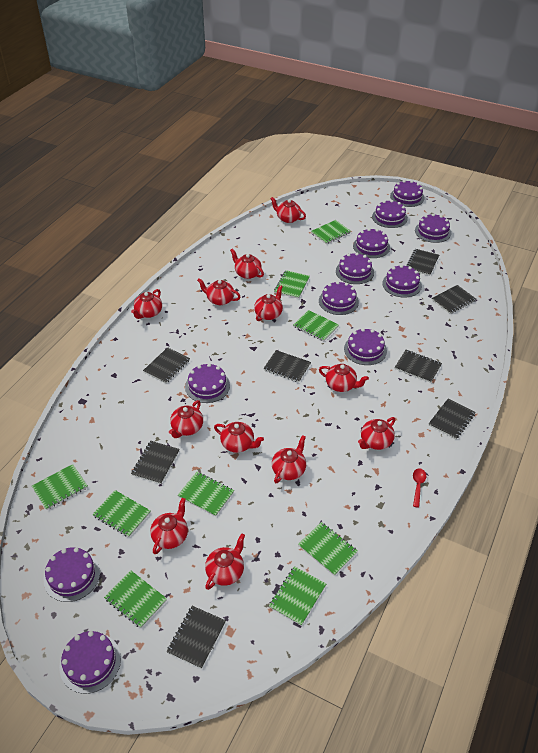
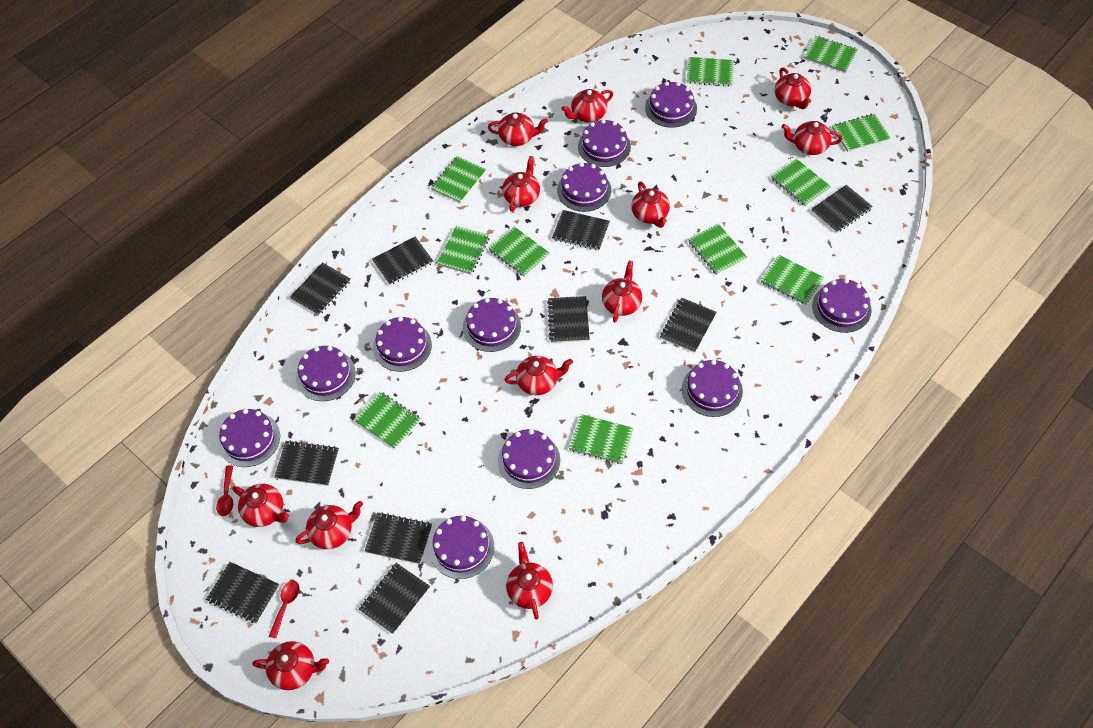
black notebook: [131,441,180,484] [143,347,190,383] [166,606,226,669] [263,350,311,383] [395,350,442,383] [406,249,439,276] [429,398,476,439] [432,285,476,314] = 8 -> [206,562,280,623] [274,440,339,486] [290,262,351,315] [359,563,430,634] [365,512,432,564] [372,237,433,285] [547,296,590,343] [552,210,610,250] [660,298,717,353] [811,185,873,233] = 10
green notebook: [32,464,88,510] [92,490,151,537] [104,571,167,628] [178,472,234,517] [269,566,326,626] [274,270,310,299] [293,310,339,341] [298,522,358,576] [311,220,351,244] = 9 -> [354,391,421,449] [431,156,486,203] [437,226,490,274] [489,227,550,277] [569,414,634,464] [687,57,734,87] [688,224,748,275] [761,255,824,305] [771,159,831,207] [804,36,858,73] [832,114,891,152] = 11
red spoon: [413,468,426,508] = 1 -> [216,465,233,516] [269,580,299,639] = 2

